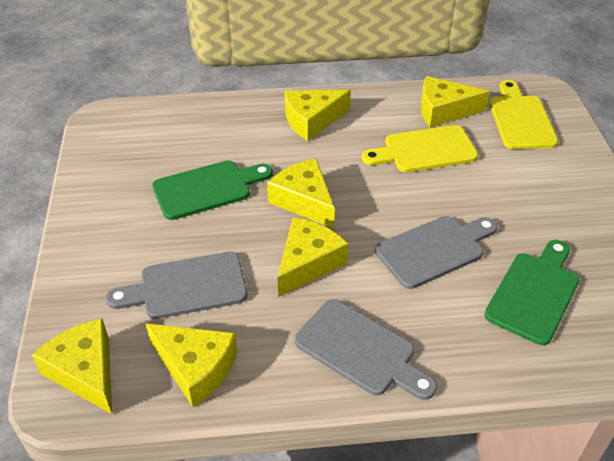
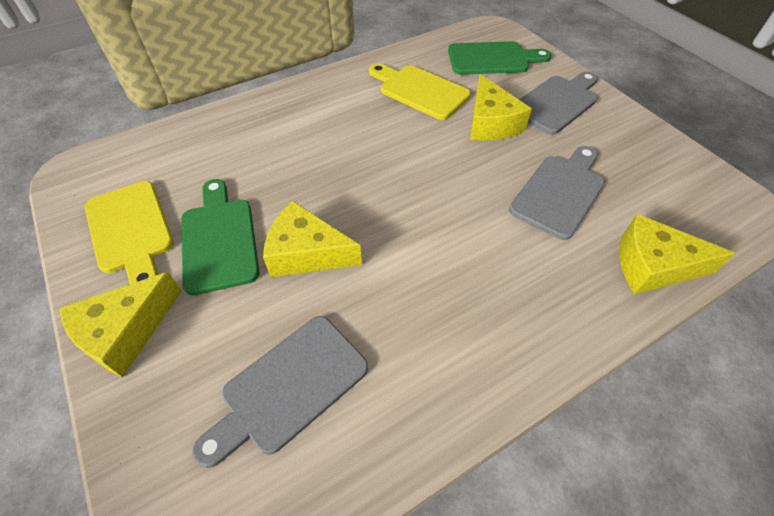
yellow cheese: [32,318,112,414] [145,323,237,407] [267,159,335,228] [277,217,348,297] [285,90,351,141] [421,76,490,128] = 6 -> [60,272,182,377] [263,201,362,277] [470,74,532,141] [619,214,736,294] = 4

